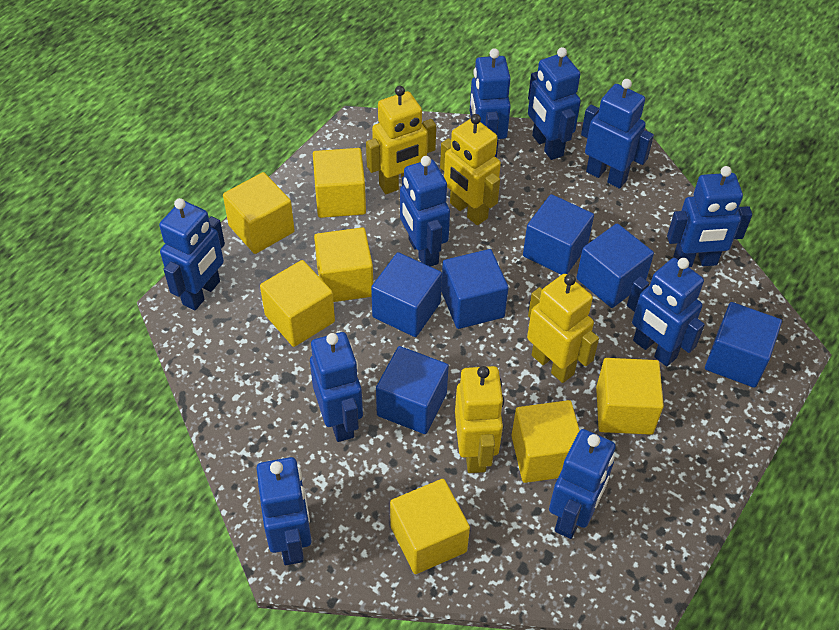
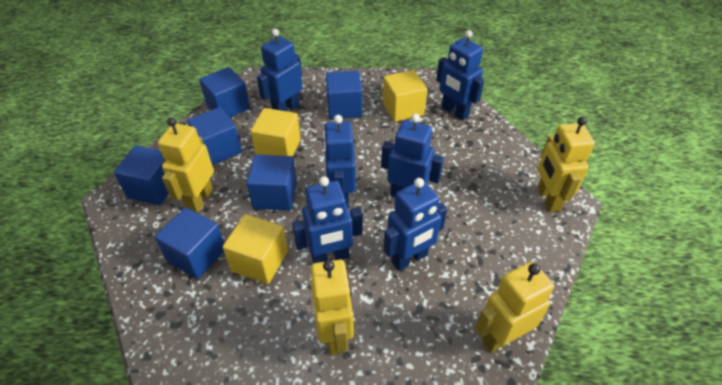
blue robot: [159,198,225,310] [256,457,312,565] [310,332,363,442] [400,156,450,267] [469,48,511,158] [528,47,581,160] [549,429,616,539] [581,79,654,189] [627,258,705,367] [667,166,752,267] = 10 -> [257,29,303,111] [292,176,363,264] [323,115,356,209] [381,114,444,197] [383,178,447,271] [436,30,484,120] = 6
yellow cube: [223,172,295,254] [260,260,335,347] [313,148,366,218] [314,227,373,302] [390,479,470,574] [512,400,580,483] [596,358,664,435] = 7 -> [223,214,288,284] [250,108,301,156] [382,70,427,122] = 3

